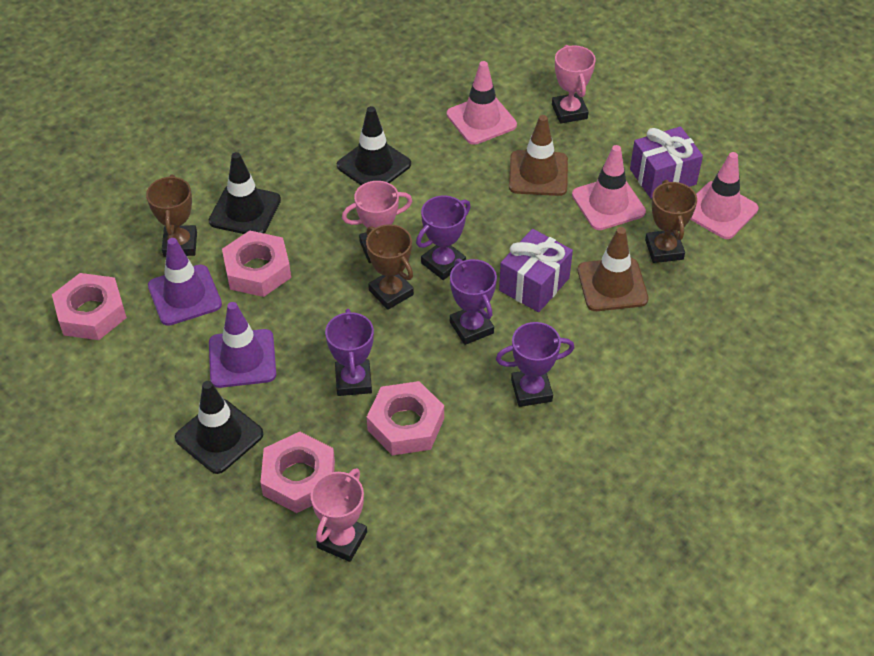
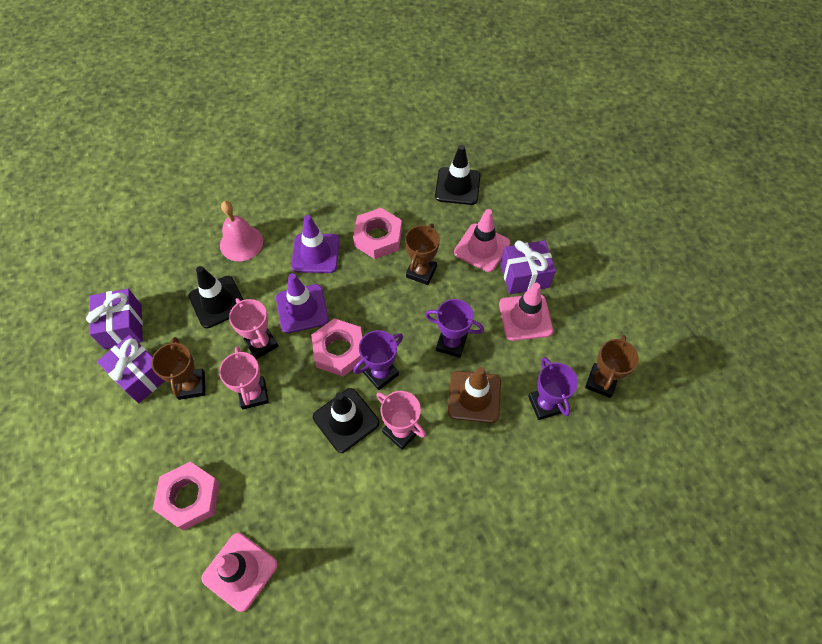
brown traffic cone: [509,115,568,196] [578,227,648,311] = 2 -> [448,367,501,423] = 1
pink bell: none = 0 -> [220,201,263,261] = 1
pink nut: [52,273,127,340] [222,231,291,297] [260,432,335,513] [367,381,444,455] = 4 -> [153,462,220,530] [311,318,362,377] [353,208,402,259] = 3
purple gift: [499,229,573,312] [630,126,703,199] = 2 -> [86,289,143,349] [97,335,165,403] [500,240,556,294] = 3
purple trophy: [325,309,374,396] [416,196,471,280] [450,259,497,345] [496,322,574,407] = 4 -> [353,330,403,390] [425,299,484,358] [528,357,578,420] = 3

